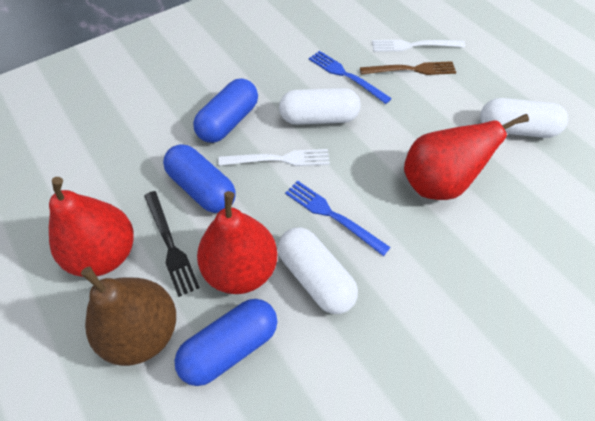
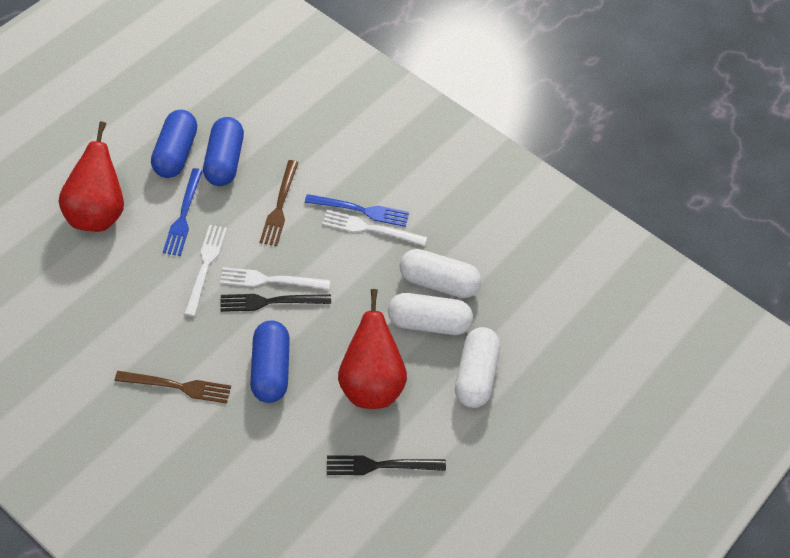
black fork: [144,191,200,297] = 1 -> [220,294,331,312] [327,456,446,475] = 2
brown fork: [360,61,456,75] = 1 -> [115,371,231,404] [260,160,299,246] = 2
brown pear: [81,267,176,366] = 1 -> none = 0
red pear: [49,177,134,277] [197,191,277,294] [404,114,529,200] = 3 -> [58,121,124,232] [338,289,407,409] = 2
white fork: [218,149,330,166] [372,40,465,52] = 2 -> [184,225,227,316] [220,267,330,290] [322,210,427,246] = 3

